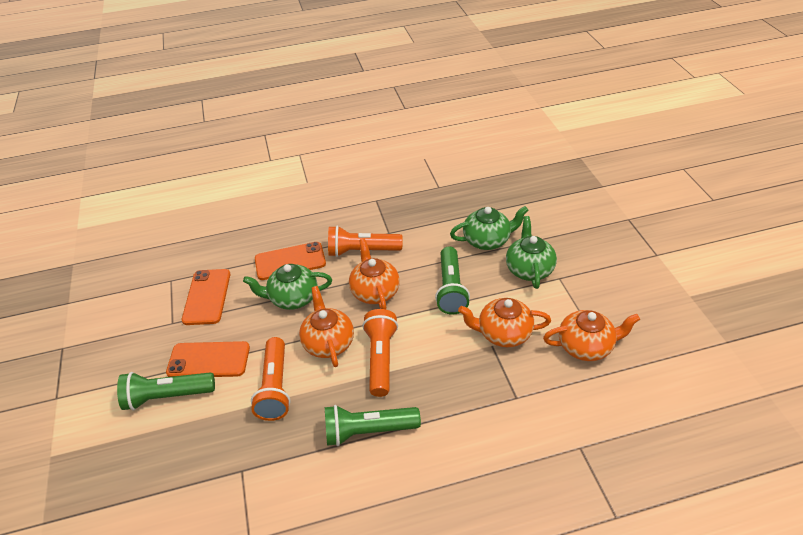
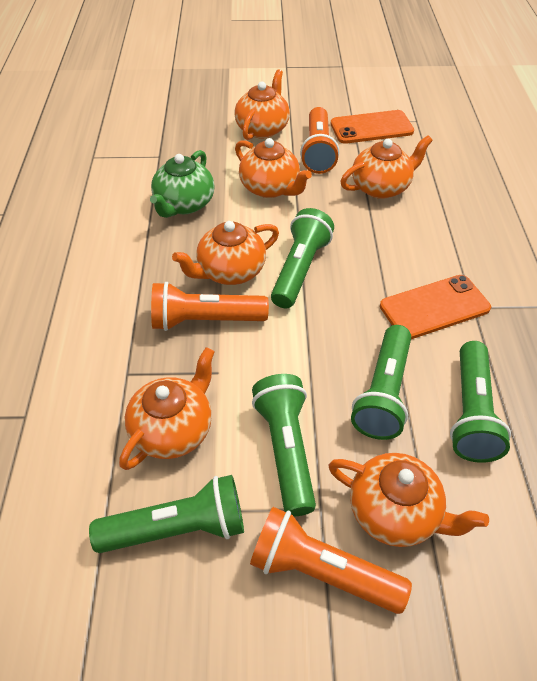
green flashlight: [117,372,215,410] [325,405,421,446] [435,246,470,315] = 3 -> [89,475,244,553] [252,374,316,516] [271,208,334,308] [351,325,411,440] [450,341,511,463] = 5
green teapot: [243,264,332,310] [450,206,529,250] [506,216,557,289] = 3 -> [150,150,215,218] = 1
orange phone: [166,341,250,377] [182,269,230,325] [255,242,326,280] = 3 -> [331,110,414,144] [380,275,491,339] = 2
orange teapot: [299,286,354,367] [349,239,400,309] [458,298,551,347] [543,310,640,361] = 4 -> [119,347,215,470] [172,221,279,285] [234,69,290,140] [235,138,312,198] [328,453,489,547] [340,135,433,199] = 6

